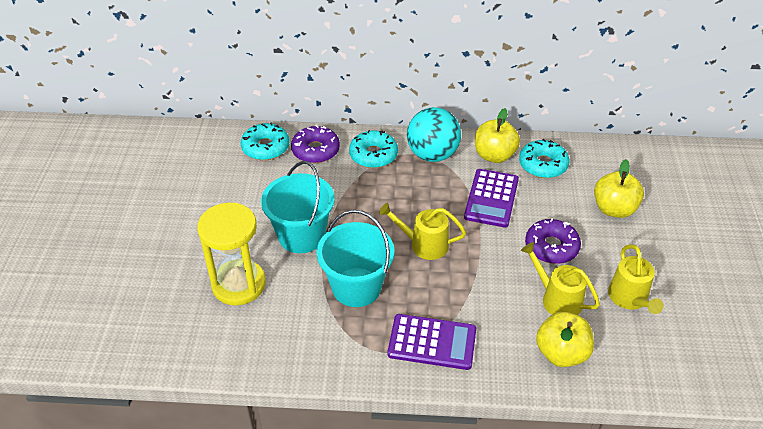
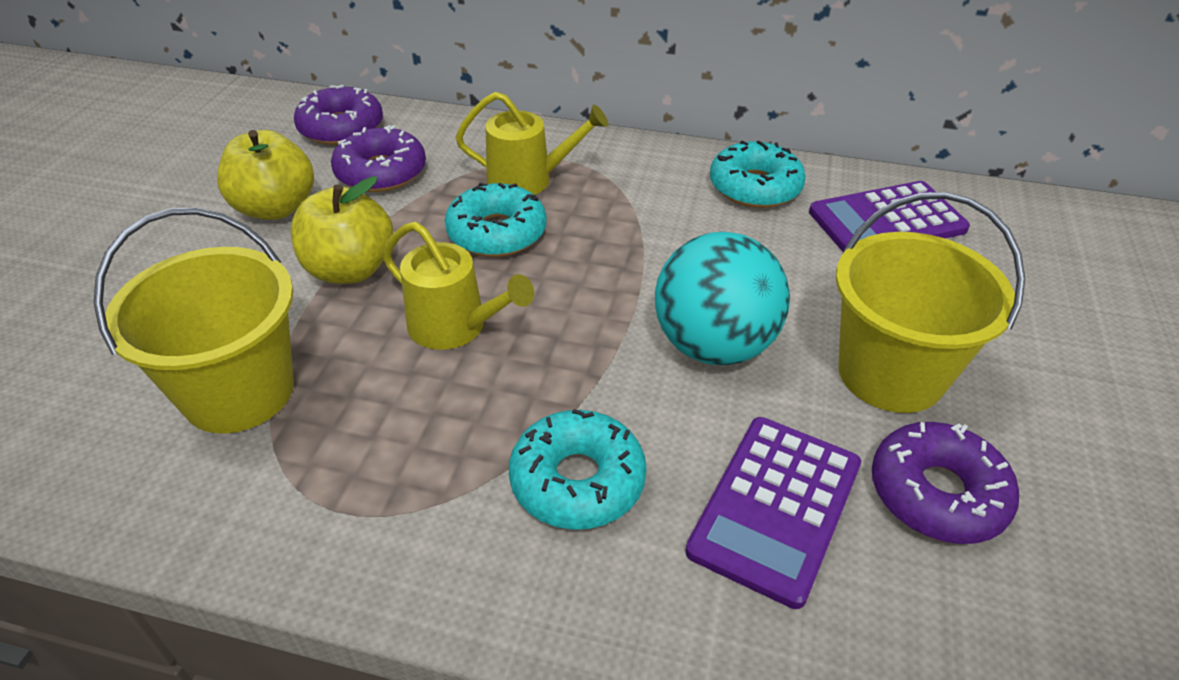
purple donut: [291,125,340,163] [525,218,581,264] = 2 -> [294,85,383,145] [331,125,426,192] [872,422,1019,544] = 3
turquoise bucket: [261,161,335,253] [316,210,394,307] = 2 -> none = 0
yellow apple: [475,108,520,163] [536,312,594,367] [594,159,644,218] = 3 -> [217,130,314,220] [291,176,393,284] = 2
yellow bucket: none = 0 -> [94,208,294,433] [836,192,1025,413] = 2
yellow hourglass: [197,202,266,305] = 1 -> none = 0
yellow watering can: [379,203,466,260] [521,242,600,315] [608,244,664,314] = 3 -> [383,222,534,350] [455,92,608,195] = 2

